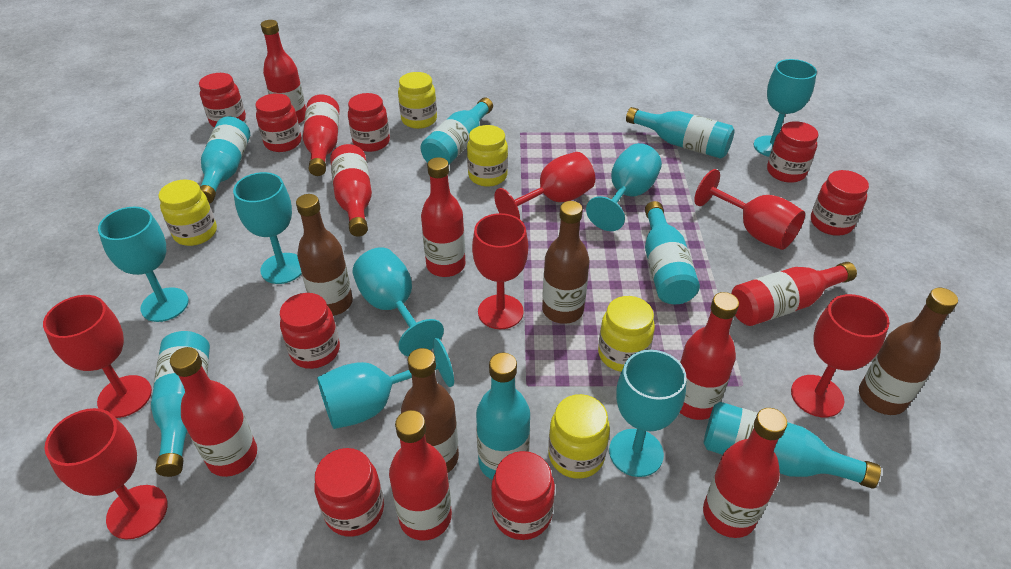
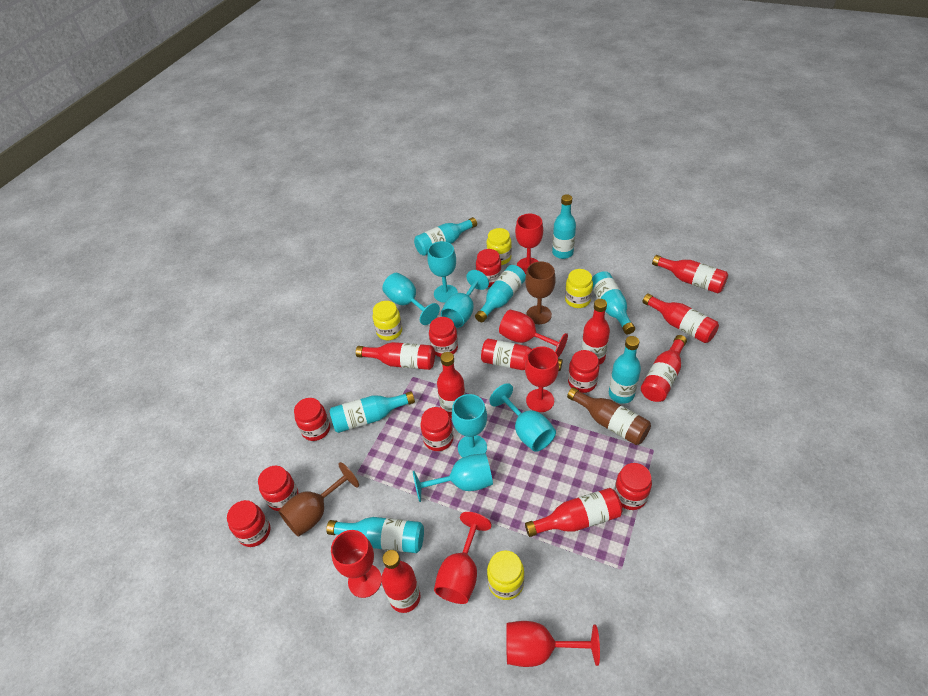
brown bottle: [296,194,353,316] [401,348,459,473] [542,201,590,324] [859,288,958,415] = 4 -> [567,387,651,445] = 1
brown goblet: none = 0 -> [278,462,359,537] [525,261,556,324] = 2
turquoise goblet: [98,207,189,322] [233,172,302,284] [317,338,454,429] [352,247,444,356] [586,143,662,231] [609,350,687,477] [754,59,817,157] = 7 -> [382,273,440,325] [413,453,493,502] [427,241,458,303] [441,270,489,328] [452,394,487,458] [489,383,556,452] = 6
yellow jar: [158,179,217,246] [398,72,437,129] [467,125,508,187] [548,394,610,479] [598,296,655,372] = 5 -> [373,301,402,340] [487,228,512,265] [487,550,524,600] [565,269,593,308] = 4

